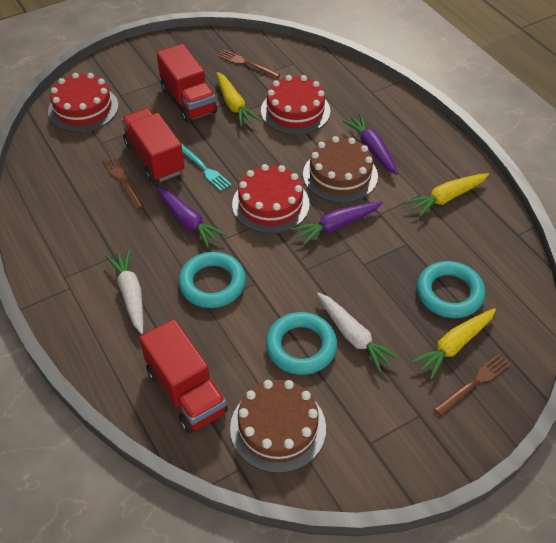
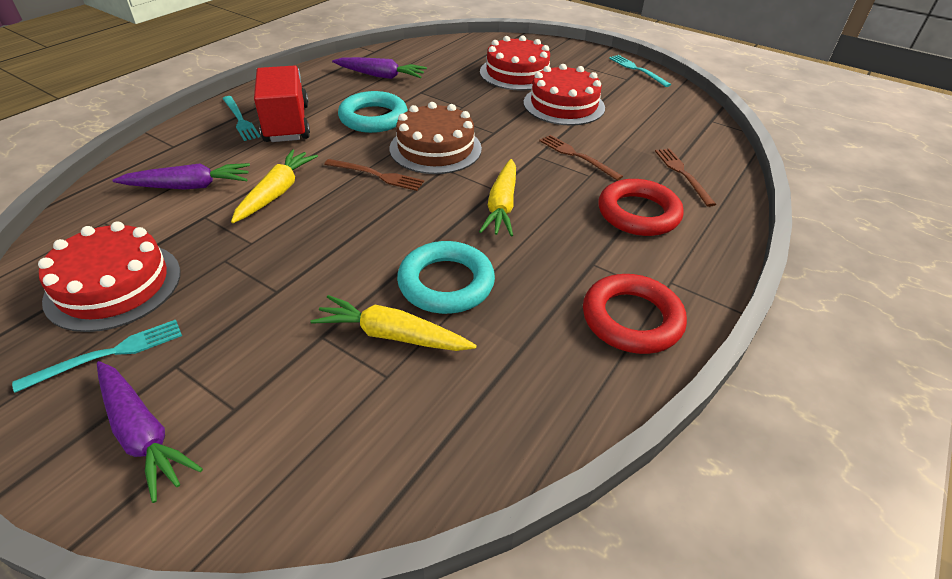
brown cake: [230,380,326,473] [303,136,378,203] = 2 -> [390,102,482,174] = 1
red ring: none = 0 -> [583,274,687,354] [599,179,684,236] = 2
red truck: [121,108,184,182] [139,319,228,433] [157,44,217,122] = 3 -> [254,65,310,142] = 1
turquoise fork: [181,143,232,191] = 1 -> [12,320,182,393] [222,96,260,141] [609,55,671,87] = 3
turquoise ring: [178,252,246,308] [266,312,337,375] [417,261,485,318] = 3 -> [338,91,408,133] [397,241,495,314] = 2
white carrot: [105,249,143,334] [317,292,400,373] = 2 -> none = 0

